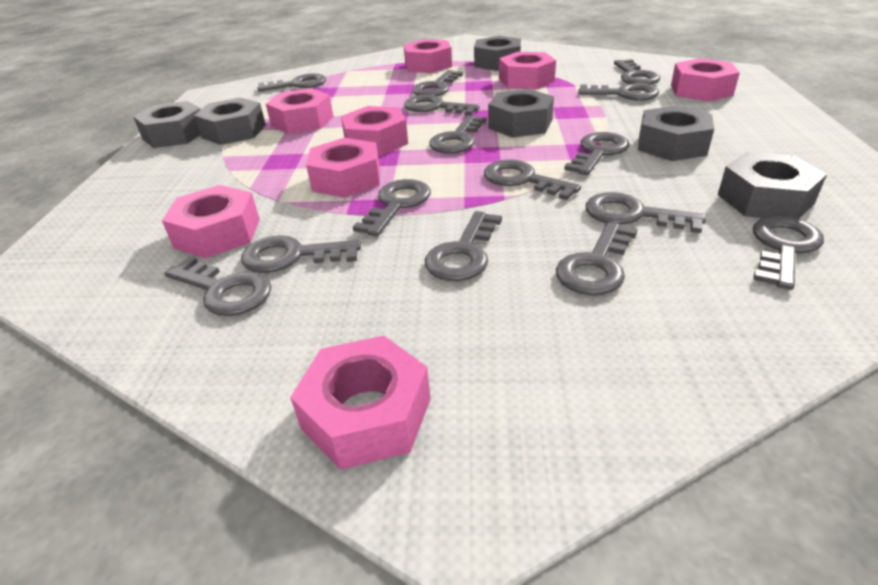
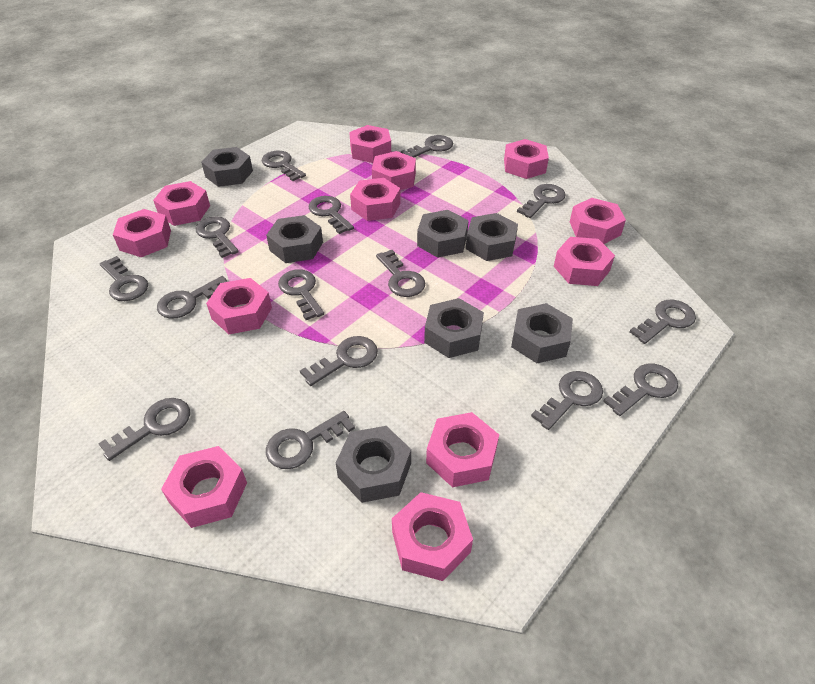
grey nut: [133,101,201,148] [194,98,266,145] [474,36,521,71] [488,89,554,137] [638,106,714,161] [718,152,827,219] = 6 -> [201,147,253,187] [266,215,323,263] [336,426,411,503] [417,210,469,258] [424,298,484,358] [466,213,518,261] [511,303,573,363] = 7
pink nut: [162,185,260,258] [266,88,333,134] [290,336,430,470] [306,138,380,198] [341,106,408,156] [404,39,452,73] [499,52,556,89] [671,58,740,102] = 8 -> [113,209,171,257] [153,181,210,226] [161,446,247,528] [206,278,272,334] [349,125,391,163] [350,178,400,221] [372,151,416,190] [392,492,473,581] [426,412,499,487] [504,139,549,179] [553,237,615,286] [570,198,626,244] = 12

